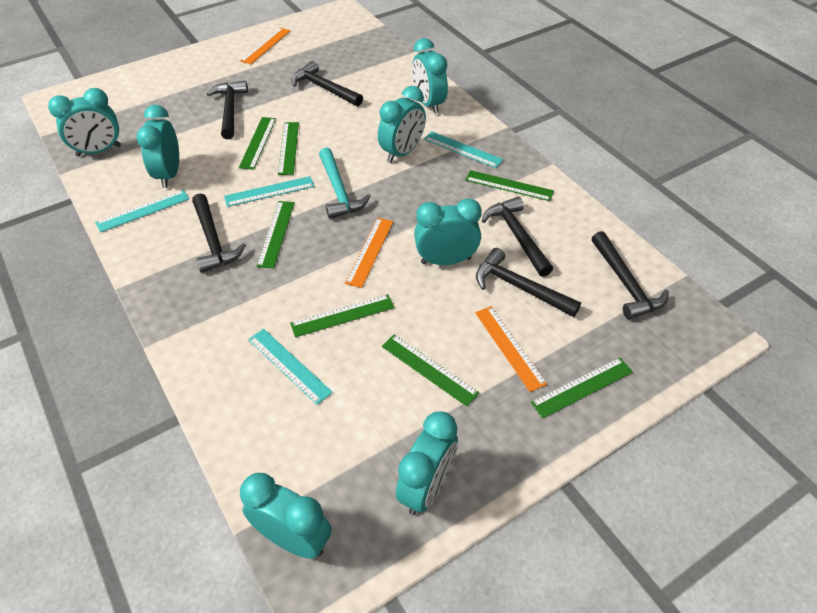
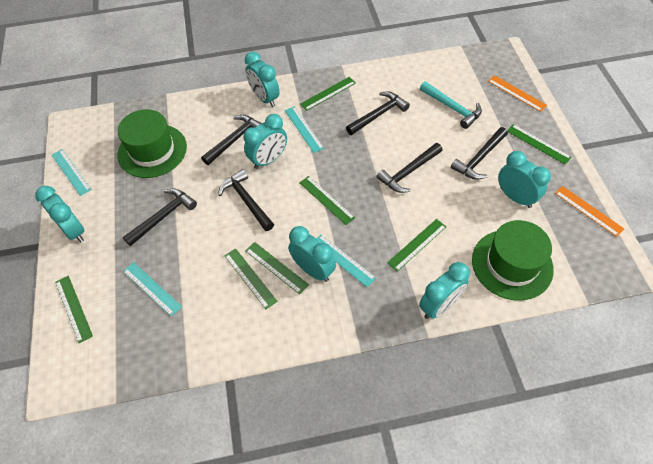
green hat: none = 0 -> [117,109,187,178] [472,220,554,301] = 2
orange ruler: [240,28,291,65] [345,218,393,288] [475,306,547,392] = 3 -> [488,75,547,112] [555,186,624,237] = 2
turquoise clock: [48,88,121,157] [136,105,179,188] [240,473,332,559] [378,86,426,163] [396,411,458,515] [412,38,448,114] [414,198,482,265] = 7 -> [35,186,85,242] [243,114,287,169] [245,52,280,107] [288,226,336,282] [419,262,470,319] [498,151,551,208] = 6

